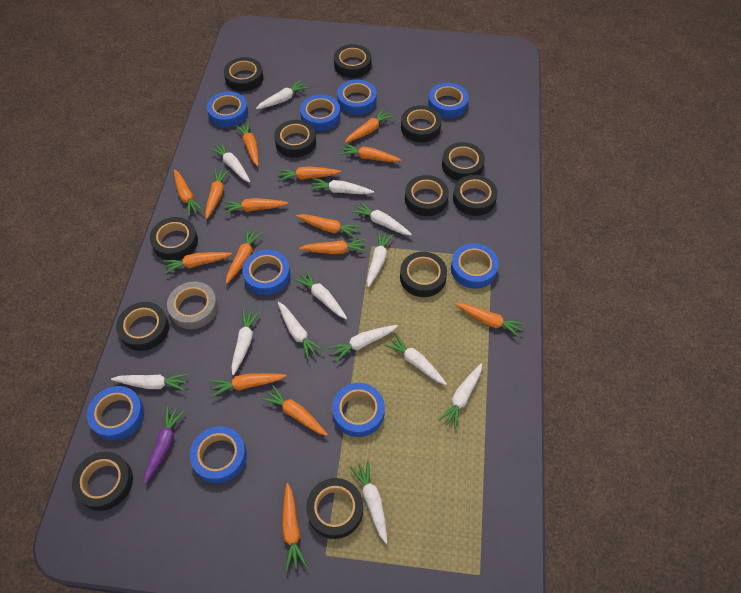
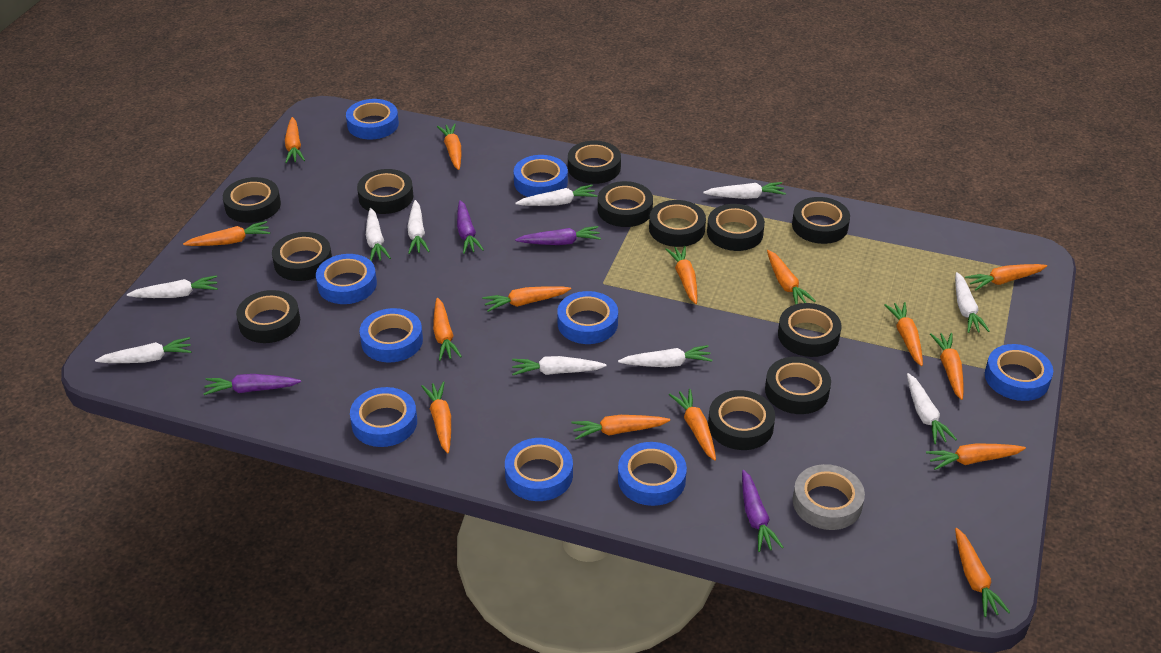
purple carrot: [144,406,185,484] = 1 -> [204,374,301,395] [457,200,484,254] [515,226,601,245] [742,470,784,552] = 4
white carrot: [111,374,188,391] [209,142,250,182] [231,309,260,375] [256,80,308,109] [278,302,323,360] [294,270,347,319] [310,178,374,194] [328,325,398,362] [350,460,387,544] [352,201,412,235] [367,231,394,287] [384,333,447,385] [438,364,482,429] = 13 -> [95,337,191,363] [127,275,218,298] [366,208,391,261] [407,200,430,254] [512,356,607,375] [515,185,597,206] [618,345,712,367] [703,182,786,199] [907,373,957,444] [955,272,990,333] = 10

